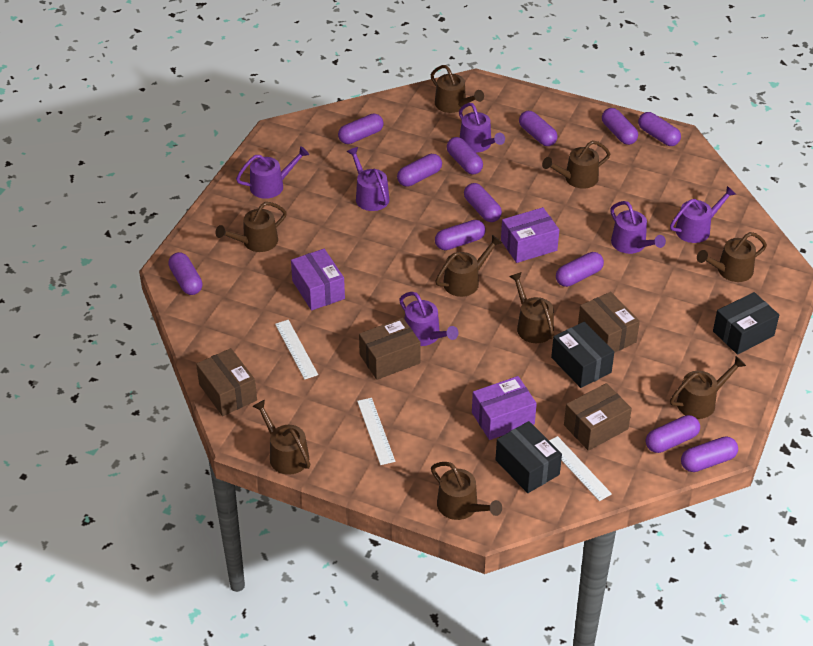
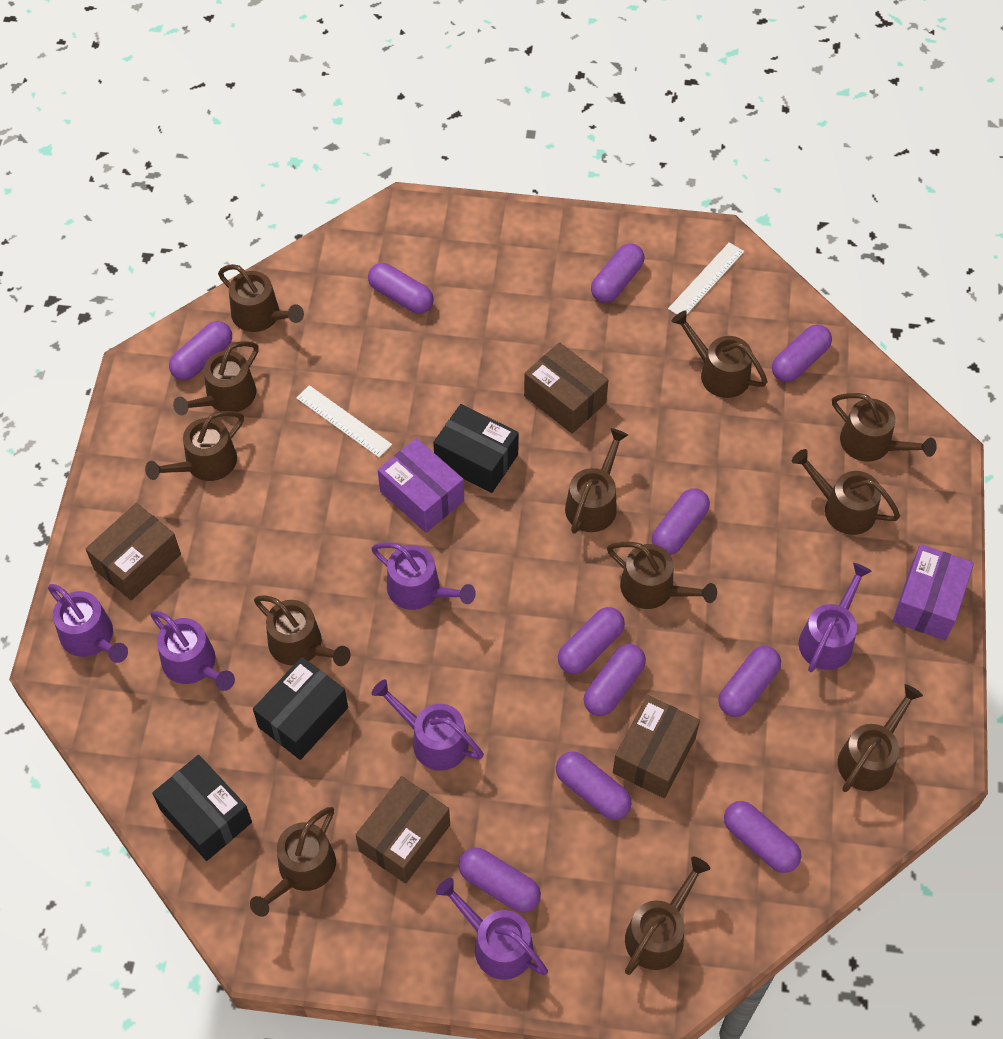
brown watering can: [215,202,287,252] [252,400,310,475] [431,65,484,113] [431,462,502,520] [435,235,502,297] [509,272,554,343] [542,140,610,189] [670,356,746,419] [697,232,767,282] = 9 -> [145,411,244,481] [173,341,259,415] [218,264,304,332] [250,807,336,917] [254,595,351,666] [565,428,628,533] [607,542,717,609] [625,857,710,975] [671,310,768,398] [792,449,900,535] [832,393,937,462] [838,684,923,792] = 12
purple box: [291,249,345,310] [472,376,537,440] [501,207,559,263] = 3 -> [378,438,464,533] [893,544,974,641] = 2
purple capsule: [168,252,203,295] [338,113,384,144] [397,154,442,187] [435,220,485,250] [447,137,483,175] [464,183,502,222] [519,111,558,146] [556,252,604,287] [602,108,638,145] [638,112,681,146] [646,415,700,453] [681,436,738,472] = 12 -> [169,321,232,380] [368,263,434,314] [459,848,541,913] [556,751,632,820] [558,607,625,674] [583,644,646,716] [591,243,645,303] [652,488,710,555] [719,646,781,717] [724,801,801,873] [772,325,832,382] = 11
white ruler: [275,320,318,380] [357,398,395,465] [549,436,612,501] = 3 -> [296,385,392,458] [668,242,744,315] = 2

